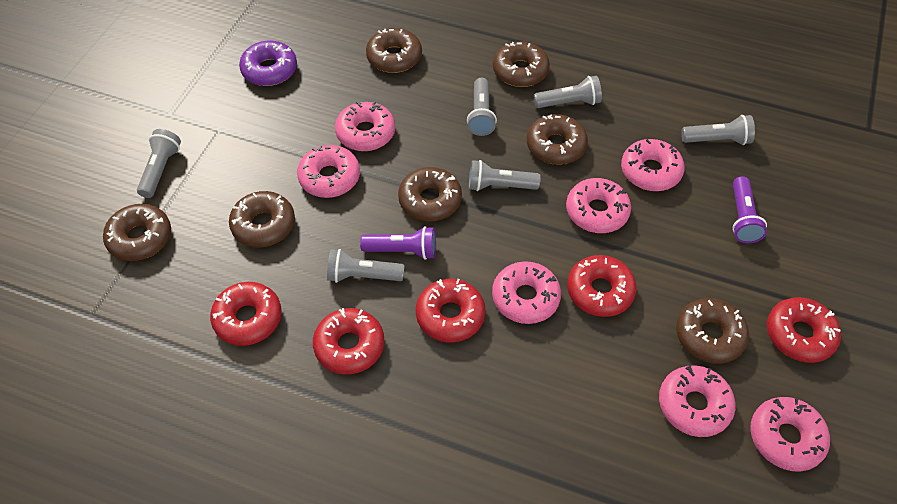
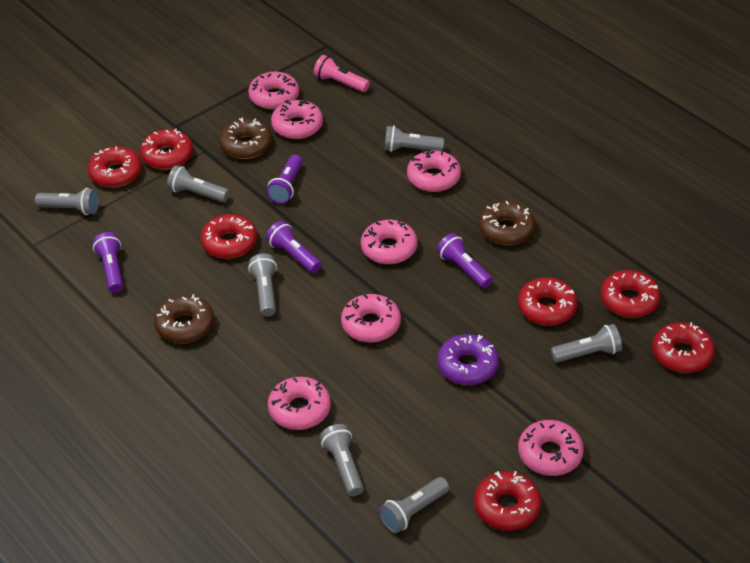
brown donut: [103,204,171,261] [229,191,295,247] [366,28,422,73] [398,167,462,222] [493,41,550,87] [527,114,588,165] [676,298,749,364] = 7 -> [154,294,214,343] [219,118,272,159] [479,201,535,245] = 3
grey flashlight: [137,129,181,198] [327,249,404,283] [467,78,497,136] [469,160,541,191] [534,76,602,108] [681,115,755,145] = 6 -> [35,188,99,215] [167,165,229,202] [248,254,277,317] [320,424,364,496] [379,477,449,533] [384,126,444,152] [551,324,622,363] = 7
pink flashlight: none = 0 -> [314,55,370,92] = 1
purple flashlight: [360,226,436,260] [732,176,767,243] = 2 -> [93,232,123,293] [266,155,303,204] [266,221,322,273] [436,233,493,288] = 4
red donut: [210,282,282,346] [313,308,384,375] [416,279,485,342] [567,255,637,317] [767,297,841,363] = 5 -> [88,146,142,188] [140,129,193,170] [200,214,257,259] [474,471,541,531] [518,278,578,325] [600,270,661,318] [652,322,715,373] = 7

